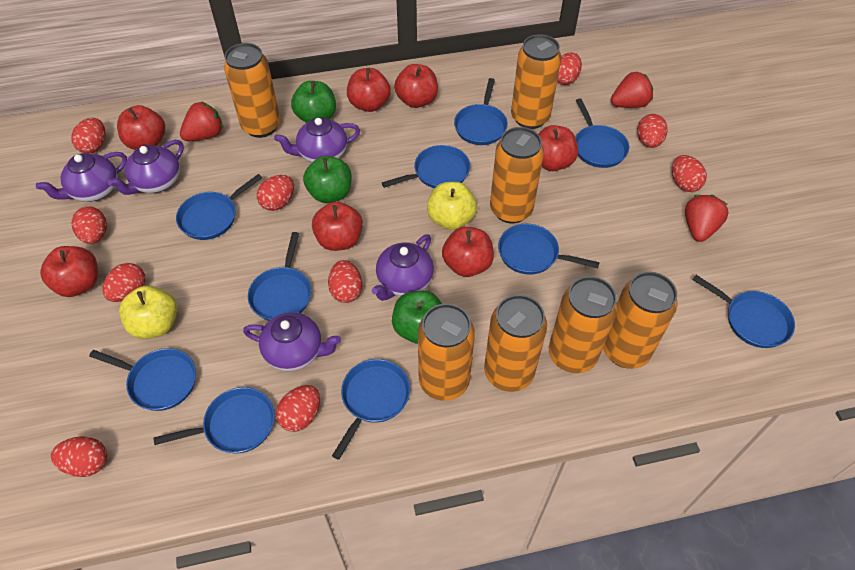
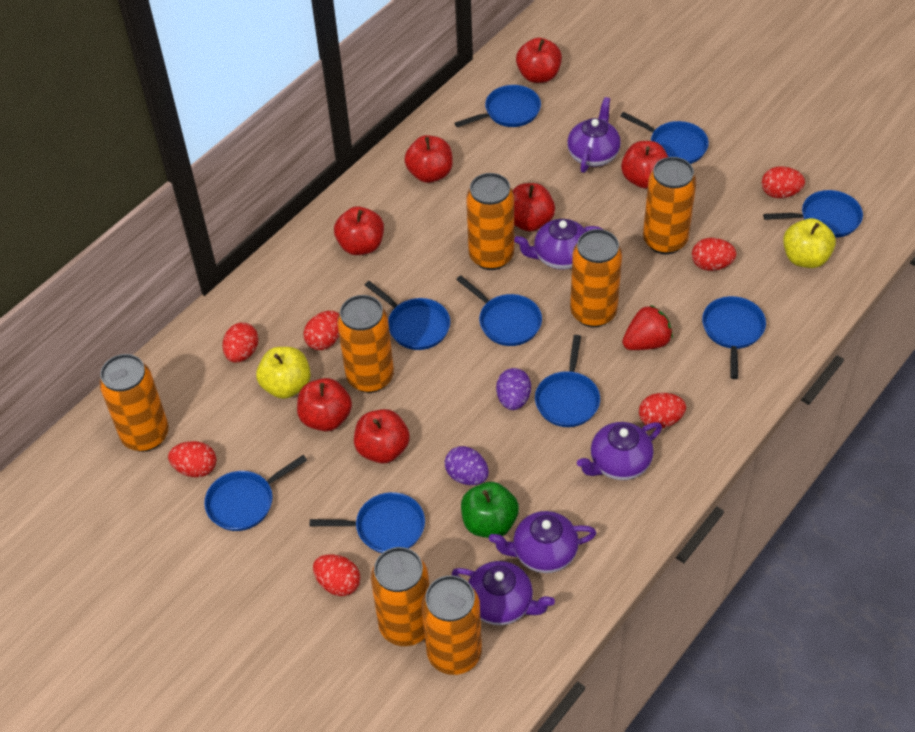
blue pan: [89,348,196,411] [153,387,275,454] [176,174,262,240] [248,232,311,321] [332,359,410,460] [382,145,470,188] [454,78,508,145] [498,224,600,275] [575,98,629,168] [692,275,795,348] = 10 -> [204,455,307,531] [310,492,425,553] [365,281,450,350] [455,85,541,128] [456,275,542,346] [535,335,600,427] [620,112,709,164] [702,296,766,379] [763,190,863,238] = 9
green apple: [291,81,336,123] [303,156,352,203] [392,290,442,344] = 3 -> [461,482,519,538] = 1
purple egg: none = 0 -> [445,446,489,485] [496,368,531,410] = 2
red egg: [51,436,107,477] [71,118,106,154] [71,206,107,244] [103,263,145,302] [257,175,294,211] [276,385,320,432] [328,260,362,303] [557,52,582,85] [637,114,668,148] [672,155,707,192] = 10 -> [168,441,216,477] [223,323,259,363] [303,311,339,350] [313,554,360,596] [639,393,686,429] [692,238,736,271] [762,166,805,198] = 7
red strawberry: [180,101,223,141] [611,71,653,108] [685,195,729,242] = 3 -> [622,305,673,350] = 1

